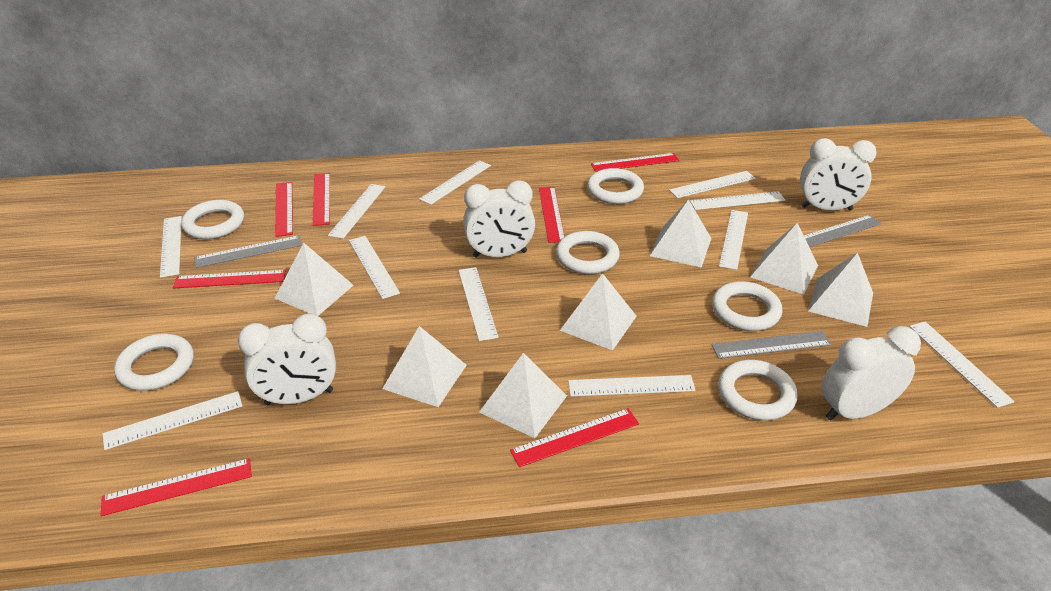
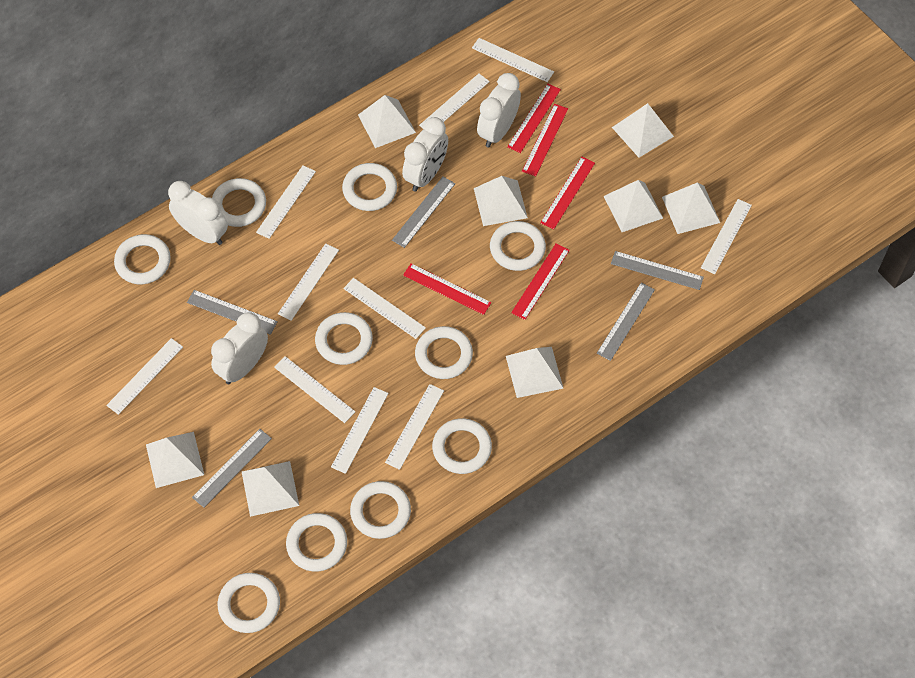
grey ruler: [194,235,302,268] [712,331,831,359] [804,215,882,247] = 3 -> [187,290,278,335] [192,429,272,507] [392,177,455,248] [597,283,655,361] [611,251,704,290] = 5
red ruler: [101,458,252,516] [173,270,286,288] [275,182,293,237] [313,173,330,226] [510,408,639,467] [539,187,565,243] [591,153,679,172] = 7 -> [403,263,491,315] [507,84,561,153] [511,243,570,320] [522,104,568,176] [540,157,595,229] = 5
white pyramid: [275,243,354,316] [382,326,467,407] [479,353,567,438] [560,273,637,351] [650,199,712,268] [750,223,818,295] [808,253,873,327] = 7 -> [146,432,204,488] [242,461,299,517] [358,95,416,148] [474,176,528,226] [506,347,564,398] [604,180,663,232] [612,103,674,157] [662,182,720,234] = 8
white ring: [114,334,194,391] [181,200,244,239] [556,231,620,274] [587,168,644,204] [712,281,783,331] [718,360,798,420] = 6 -> [114,234,171,284] [212,178,266,227] [218,573,280,633] [286,513,347,572] [315,312,373,365] [342,163,397,211] [350,481,411,539] [415,326,473,379] [432,418,492,474] [490,221,546,271] = 10
white ruler: [103,391,242,450] [160,216,182,278] [328,184,385,239] [349,236,400,299] [419,160,491,205] [458,267,498,341] [568,375,696,397] [669,171,756,198] [690,191,785,210] [719,210,748,270] [909,322,1015,408] = 11 -> [106,338,183,415] [256,165,316,239] [274,356,355,423] [278,244,339,321] [331,387,388,474] [343,278,426,339] [385,384,444,470] [419,73,490,129] [472,38,554,82] [701,199,752,274] = 10

